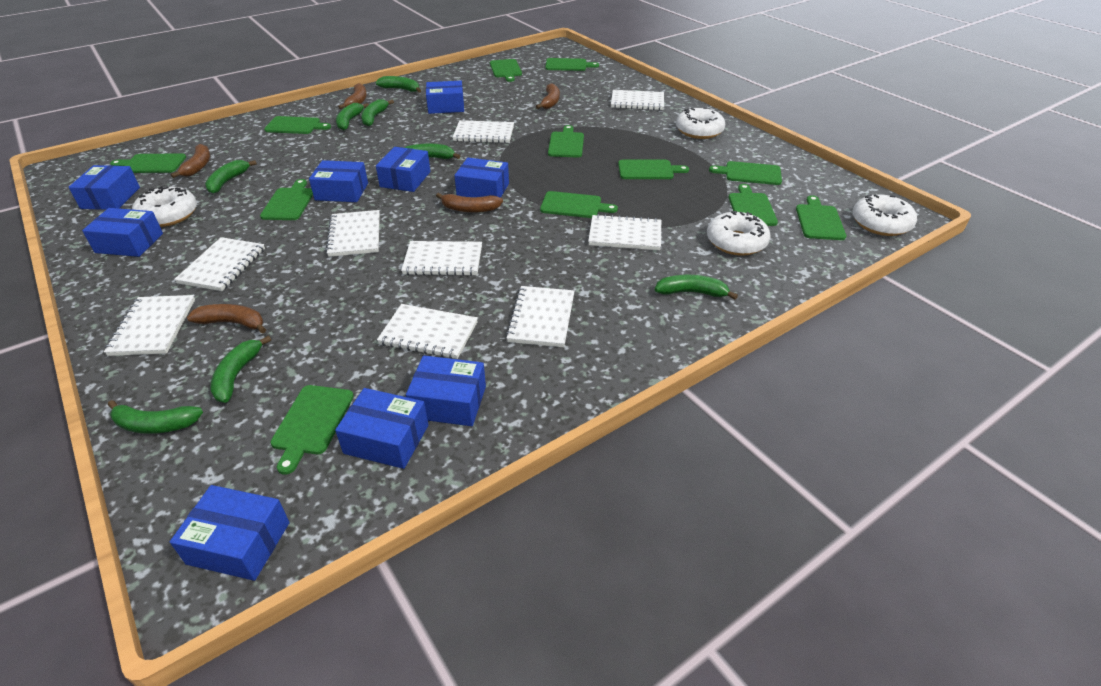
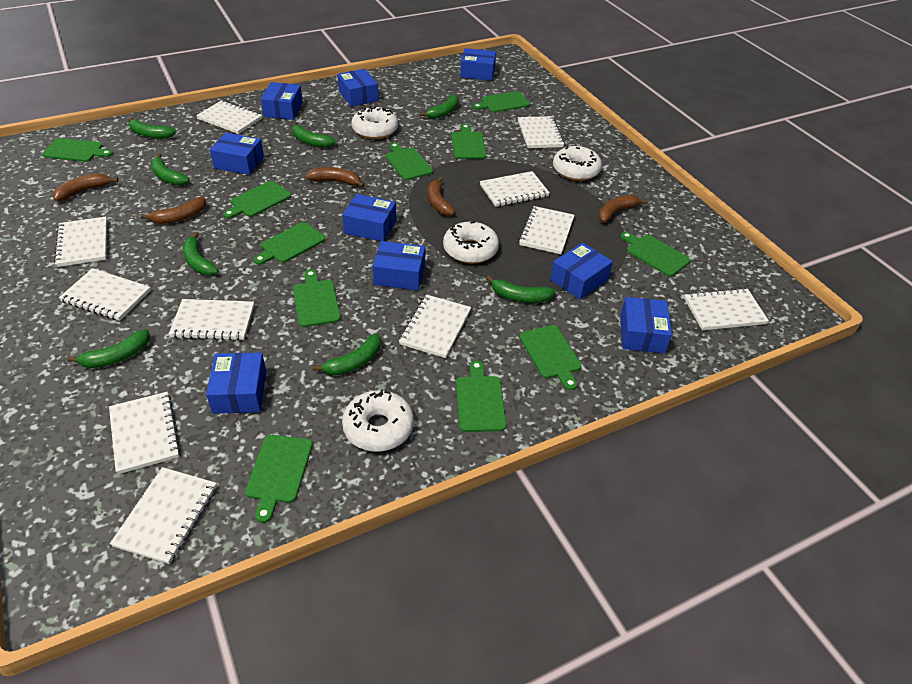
green cutting board: [110,153,186,173] [260,179,313,220] [264,116,331,134] [271,385,354,475] [490,59,522,82] [540,191,618,218] [545,58,599,71] [548,125,584,158] [618,160,689,179] [709,161,782,185] [729,184,778,226] [796,195,846,240] = 12 -> [42,138,113,162] [223,181,291,219] [245,435,313,523] [254,222,325,265] [293,270,341,327] [385,143,433,180] [451,124,486,159] [456,361,506,432] [473,91,530,113] [519,325,582,390] [621,232,690,277] = 11
white notebook: [104,295,195,356] [174,237,265,291] [325,210,380,257] [377,304,478,359] [401,241,482,276] [452,120,514,143] [506,286,574,347] [588,214,661,250] [611,90,664,110] = 9 -> [54,217,107,267] [59,268,151,321] [109,392,181,474] [110,467,217,564] [169,299,254,340] [196,100,262,134] [399,295,471,358] [480,171,550,207] [518,116,564,148] [519,206,575,254] [684,288,769,330] = 11

